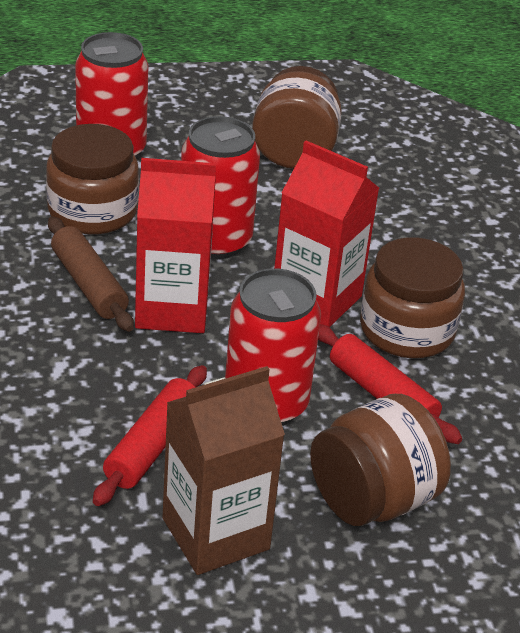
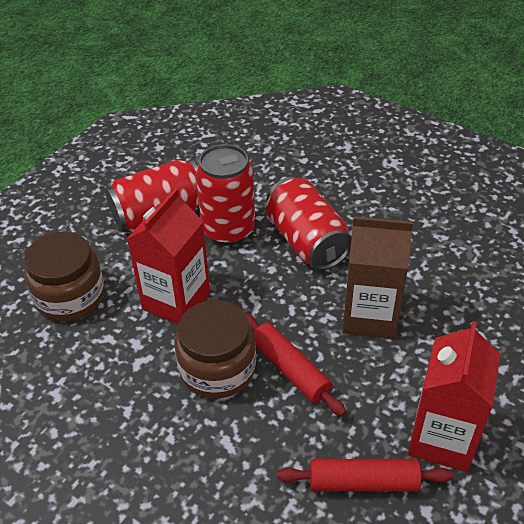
brown jar: [46,124,139,234] [252,66,342,169] [310,394,451,526] [360,237,465,358] = 4 -> [24,232,105,321] [175,300,256,399] = 2
brown rolling pin: [48,216,134,332] = 1 -> none = 0

